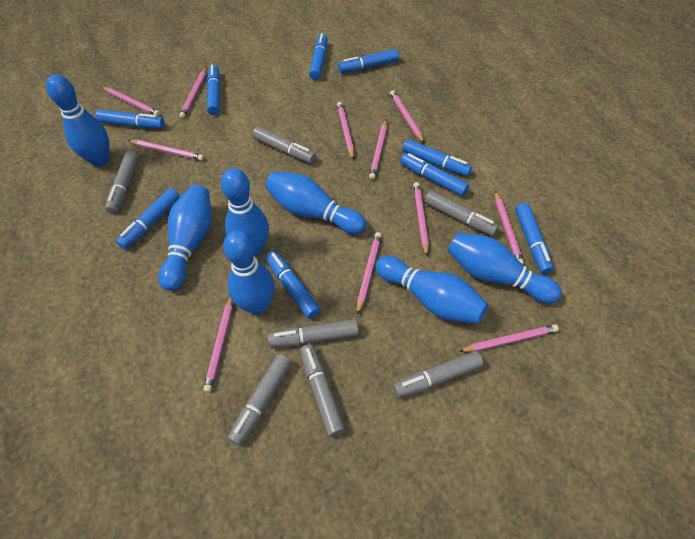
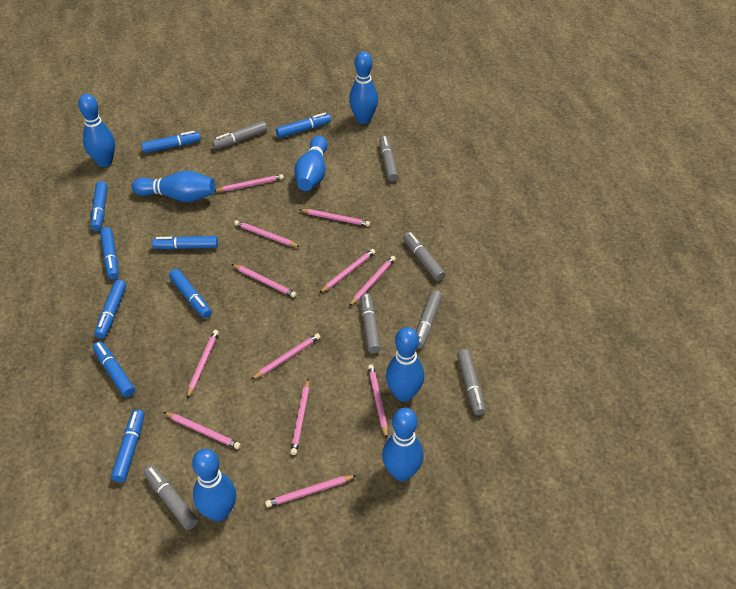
pink pencil: [102,87,160,116] [128,140,204,161] [179,67,207,119] [203,298,233,392] [337,102,354,160] [357,232,382,315] [369,120,387,180] [390,90,424,143] [414,182,429,256] [458,324,559,352] [495,191,524,265] = 11 -> [164,412,241,449] [187,330,219,398] [215,174,284,192] [232,264,297,298] [234,220,300,247] [251,333,320,380] [265,475,357,507] [290,379,309,455] [299,209,370,226] [319,249,375,293] [349,256,396,306] [368,364,388,438] = 12

